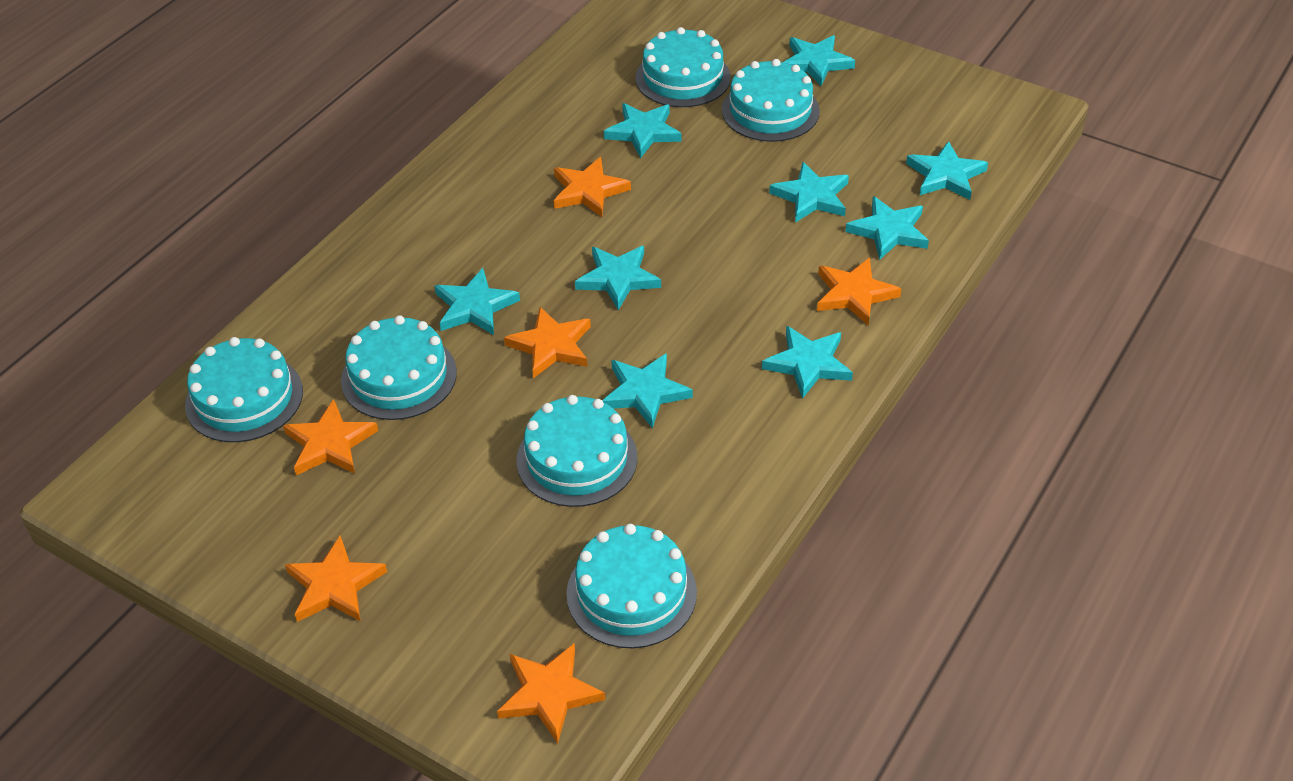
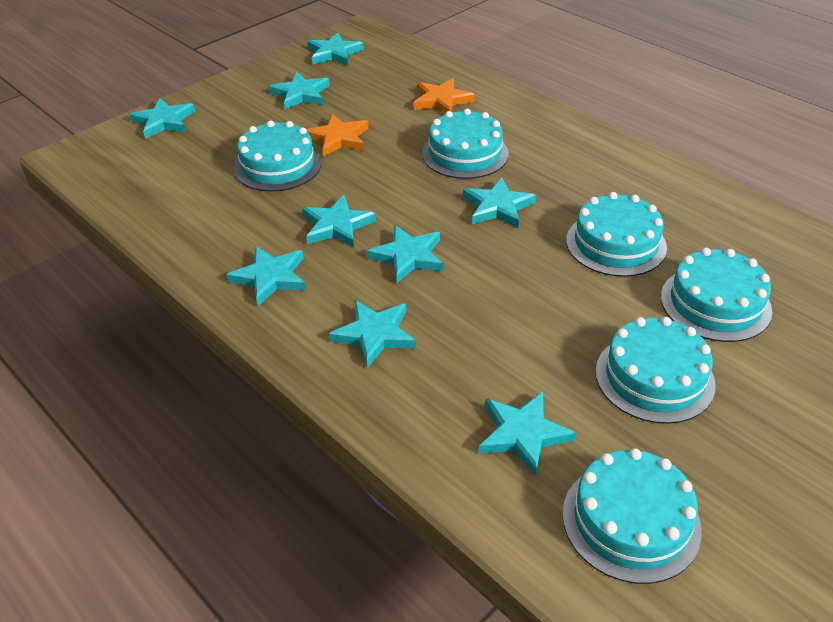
orange star: [283,399,378,475] [285,536,387,622] [497,643,605,743] [504,307,591,378] [554,157,631,217] [817,258,901,326] = 6 -> [306,114,369,157] [413,78,475,114] = 2

